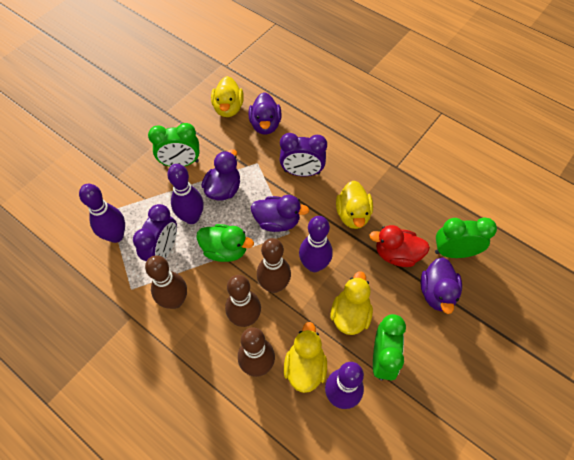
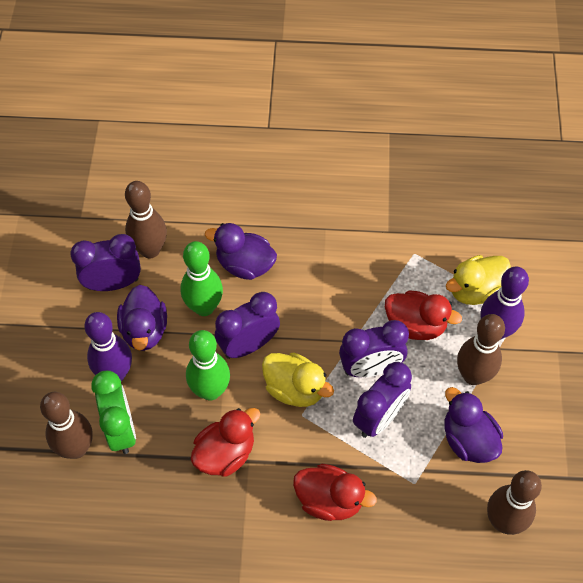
green bowling pin: none = 0 -> [180,241,223,316] [186,330,230,401] = 2
green clock: [148,123,200,166] [373,314,406,381] [435,217,497,258] = 3 -> [91,371,136,454] = 1
green duck: [196,224,254,262] = 1 -> none = 0
purple bowling pin: [79,184,125,243] [167,164,203,224] [299,216,333,272] [325,362,364,409] = 4 -> [84,312,132,381] [481,267,529,340] = 2
purple clock: [133,204,177,261] [280,133,327,176] = 2 -> [70,234,141,291] [215,292,280,359] [339,320,409,377] [353,362,412,438] = 4
purple duck: [202,149,240,201] [248,92,282,135] [251,195,309,232] [421,257,462,314] = 4 -> [117,285,167,351] [205,223,277,280] [444,387,503,463] = 3
red duck: [369,225,430,267] = 1 -> [191,408,260,477] [293,464,377,521] [385,290,462,340] = 3
yellow duck: [211,76,244,117] [284,322,327,393] [331,271,373,335] [336,181,373,229] = 4 -> [262,352,334,407] [446,255,511,305] = 2

